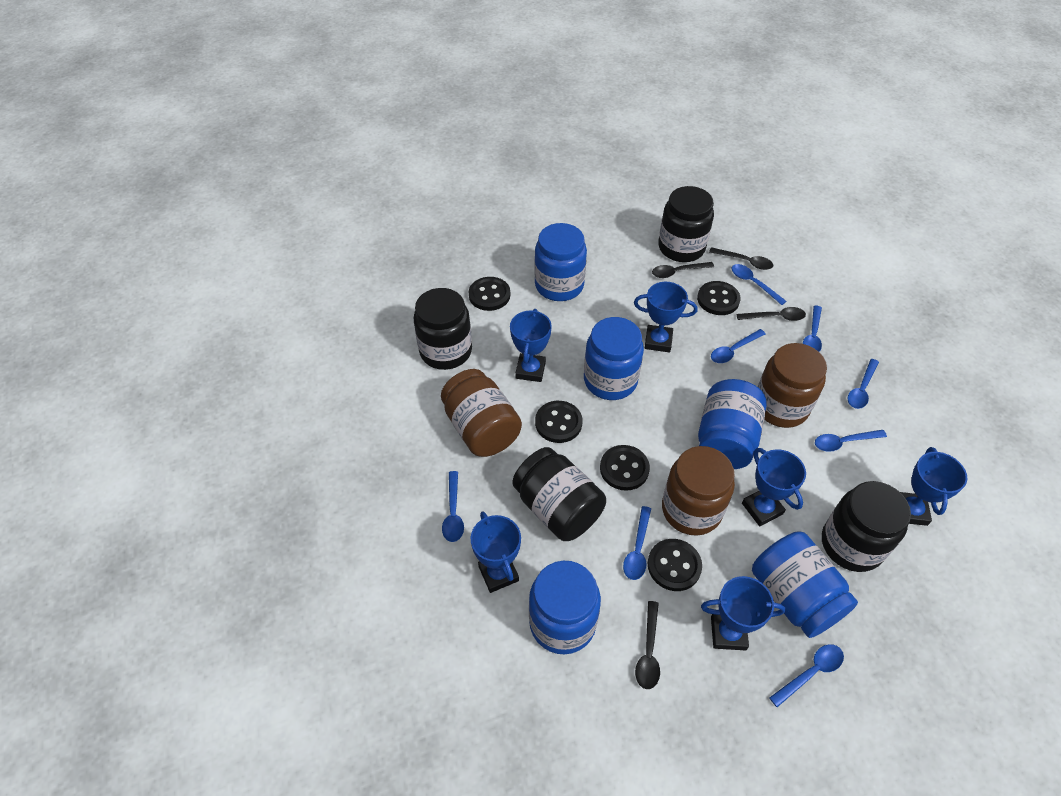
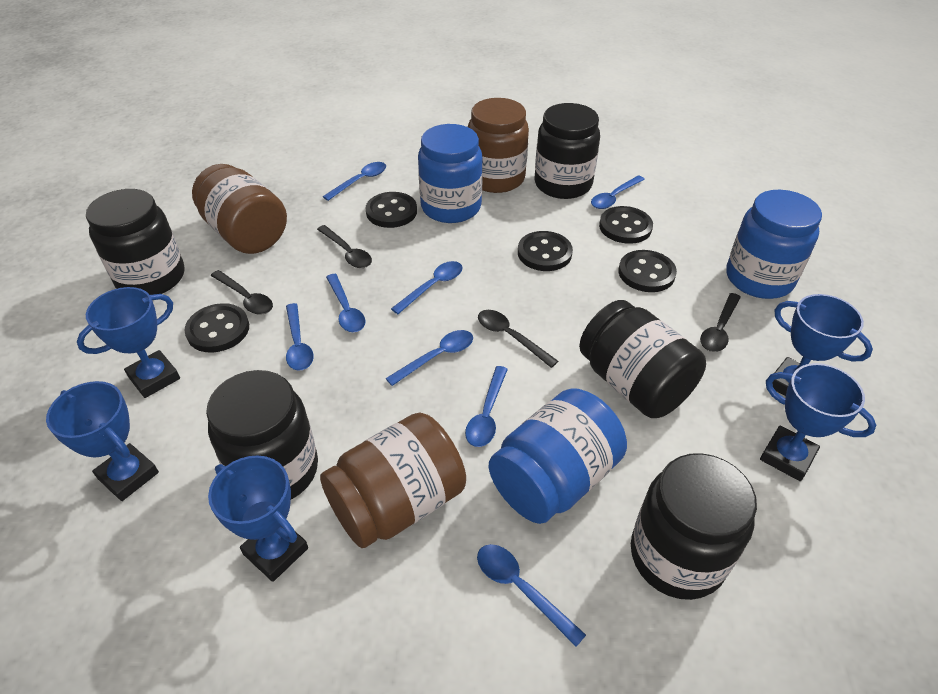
black jar: [414,288,472,370] [512,447,606,541] [658,186,714,262] [822,481,911,572] = 4 -> [86,189,184,295] [206,370,318,499] [535,103,600,199] [579,300,706,418] [631,453,757,600] = 5
blue jar: [529,561,601,654] [534,223,587,301] [584,317,644,400] [698,379,767,469] [752,531,858,638] = 5 -> [418,124,483,223] [489,388,627,524] [726,190,822,299] = 3
blue trophy: [471,511,521,593] [510,309,552,382] [634,282,697,353] [701,576,785,650] [742,448,806,526] [900,447,967,526] = 6 -> [46,381,159,501] [77,287,180,398] [208,455,308,582] [760,363,876,481] [772,294,873,396] = 5

